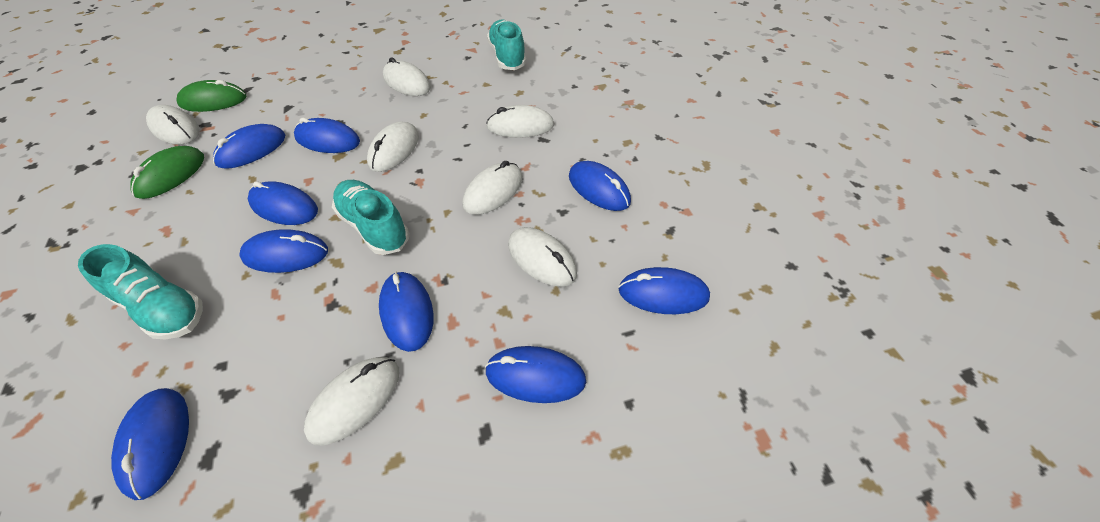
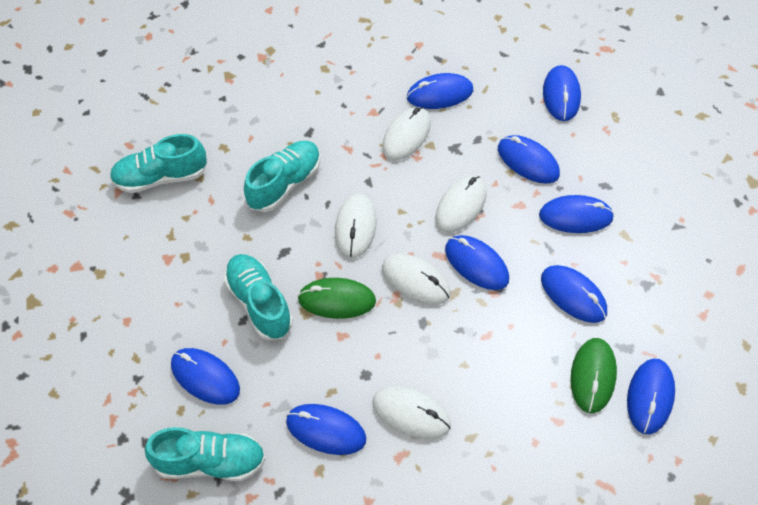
turquoise shoe: [78,244,203,339] [332,180,409,255] [487,20,526,70] = 3 -> [110,134,207,193] [145,427,266,481] [224,254,293,340] [244,141,320,212] = 4
white mouse: [146,105,200,144] [304,357,400,446] [367,122,419,172] [383,57,431,96] [463,161,523,215] [486,105,554,138] [508,227,577,287] = 7 -> [335,194,377,258] [372,386,451,439] [382,107,431,160] [382,254,451,305] [435,176,487,233] = 5

